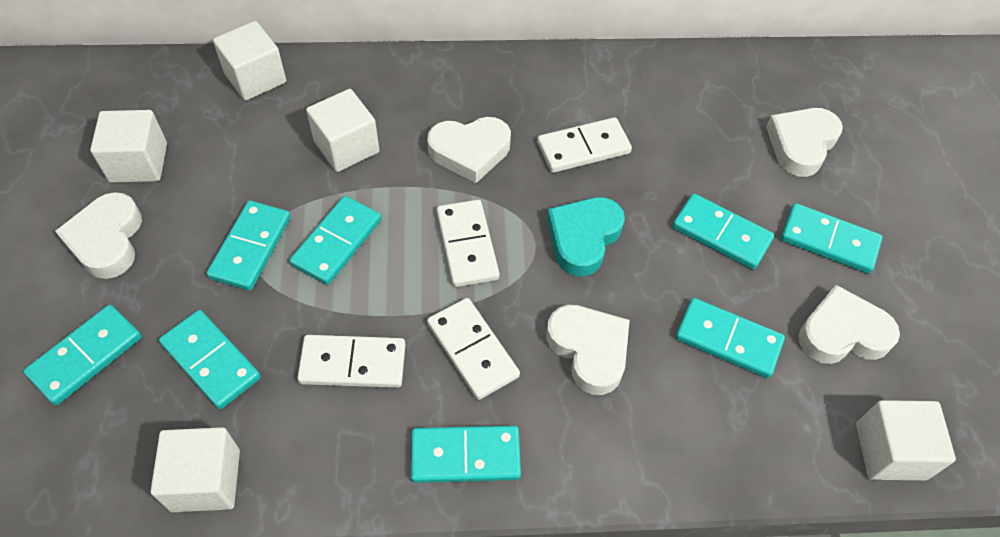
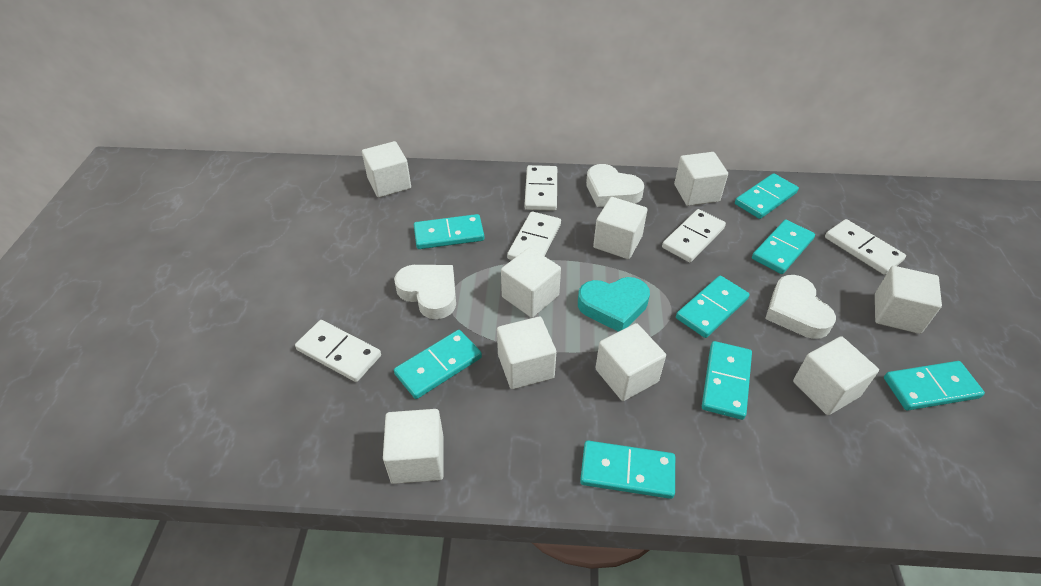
white cube: [90,110,167,183] [151,427,240,512] [213,21,286,101] [306,89,379,172] [856,400,956,480] = 5 -> [362,141,411,198] [383,409,444,484] [497,316,556,389] [501,247,561,318] [593,197,647,259] [596,323,666,401] [674,152,728,206] [793,336,879,415] [875,266,942,334] = 9
white domino: [297,335,406,388] [427,298,520,400] [437,200,499,287] [537,117,632,173] = 4 -> [295,320,381,382] [507,211,561,260] [525,165,557,211] [662,209,726,262] [825,219,906,275] = 5
white heart: [55,192,142,279] [427,117,511,183] [546,305,630,395] [766,108,843,177] [799,285,900,364] = 5 -> [394,265,456,319] [586,164,644,207] [765,275,836,339] = 3

